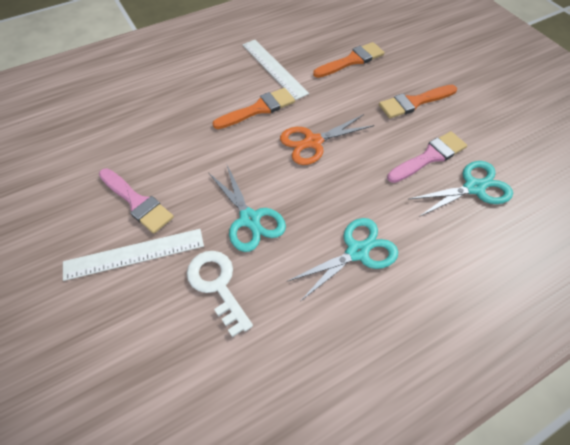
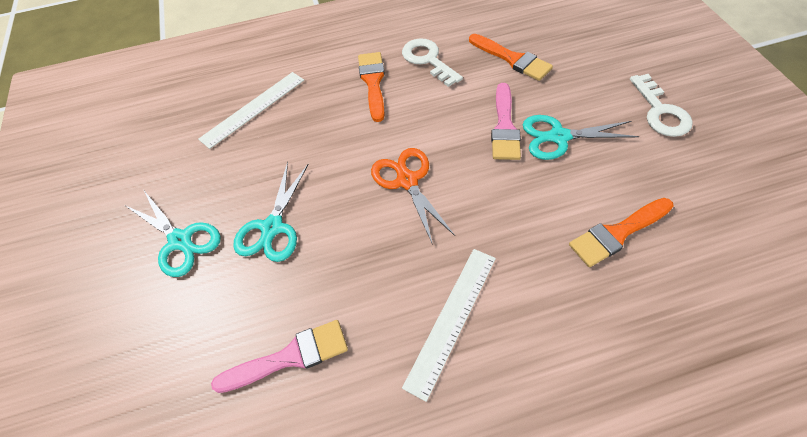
white key: [187,251,253,338] = 1 -> [402,38,463,87] [630,74,693,137] = 2

